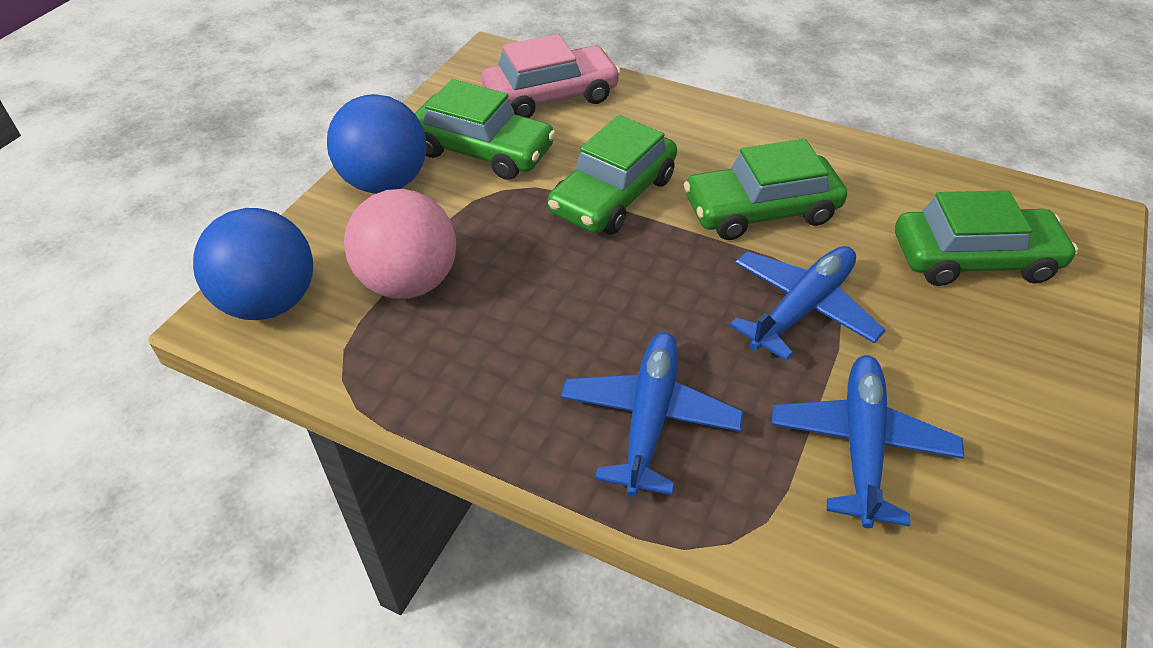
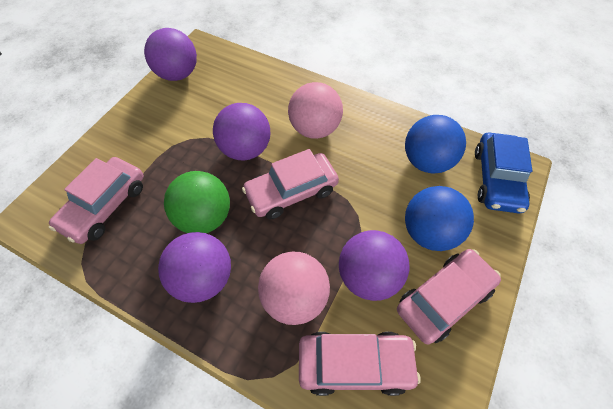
blue car: none = 0 -> [475,132,532,213] = 1
blue plane: [561,332,743,497] [729,246,885,361] [771,355,964,529] = 3 -> none = 0
green ball: none = 0 -> [164,171,230,233] = 1
green car: [415,79,556,180] [548,115,677,234] [684,139,847,240] [895,190,1078,286] = 4 -> none = 0
pink ball: [344,189,456,299] = 1 -> [258,252,330,325] [288,82,343,139] = 2
pink car: [481,34,621,118] = 1 -> [49,157,144,244] [242,149,339,219] [299,332,421,396] [397,249,501,344] = 4
purple ball: none = 0 -> [144,28,197,81] [158,232,231,303] [213,103,270,161] [339,230,410,301] = 4

